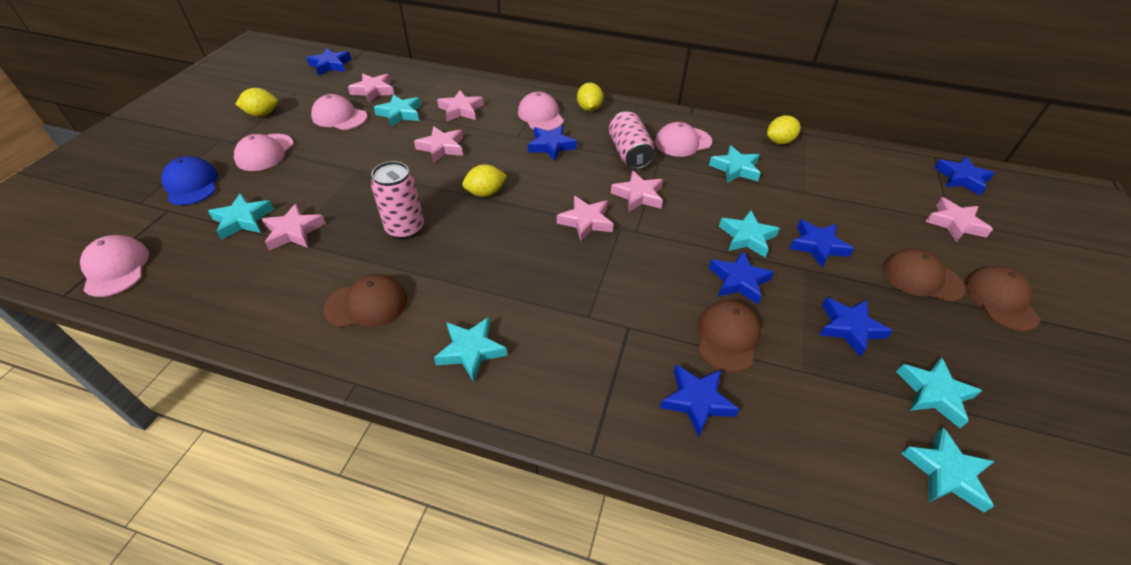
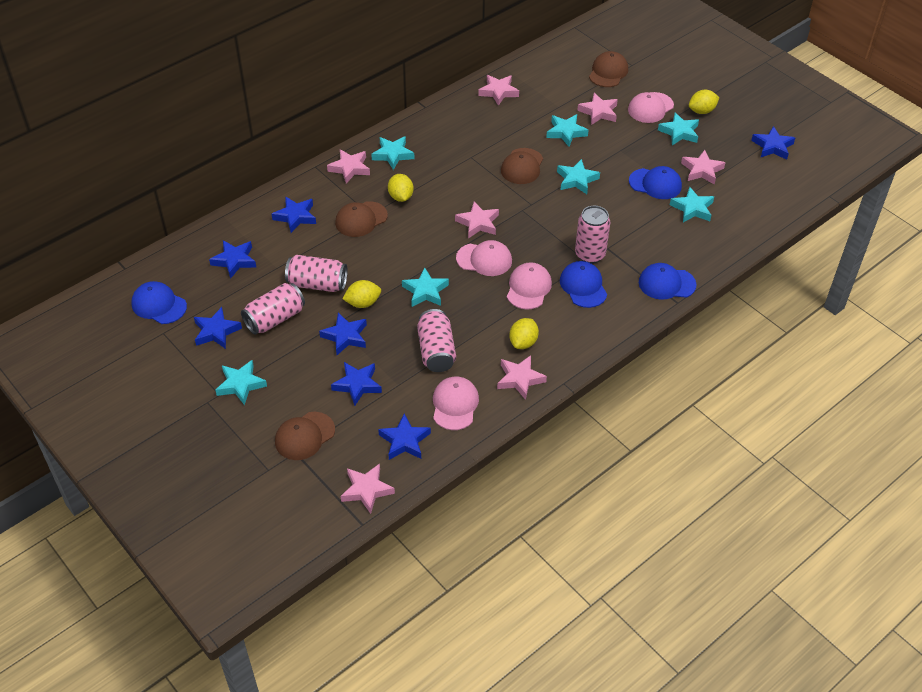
blue cap: [161,156,218,205] = 1 -> [131,281,187,324] [560,261,607,308] [629,166,682,199] [639,263,696,300] = 4
pink can: [371,161,424,240] [609,111,655,170] = 2 -> [241,283,305,335] [285,255,348,292] [417,309,456,372] [575,206,610,264] = 4
pink cap: [80,235,149,297] [234,134,294,171] [311,94,367,130] [518,92,564,131] [655,122,712,157] = 5 -> [433,377,479,430] [456,240,512,276] [507,262,552,310] [628,92,674,123] = 4

